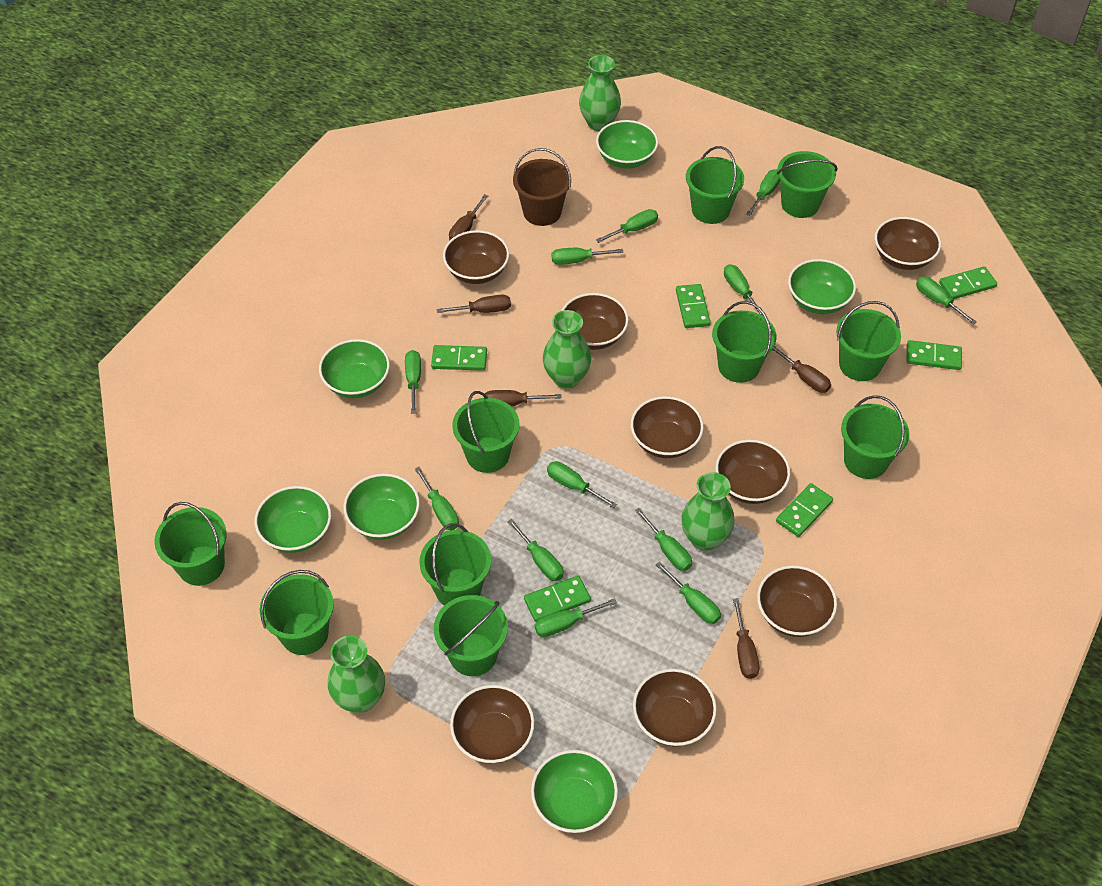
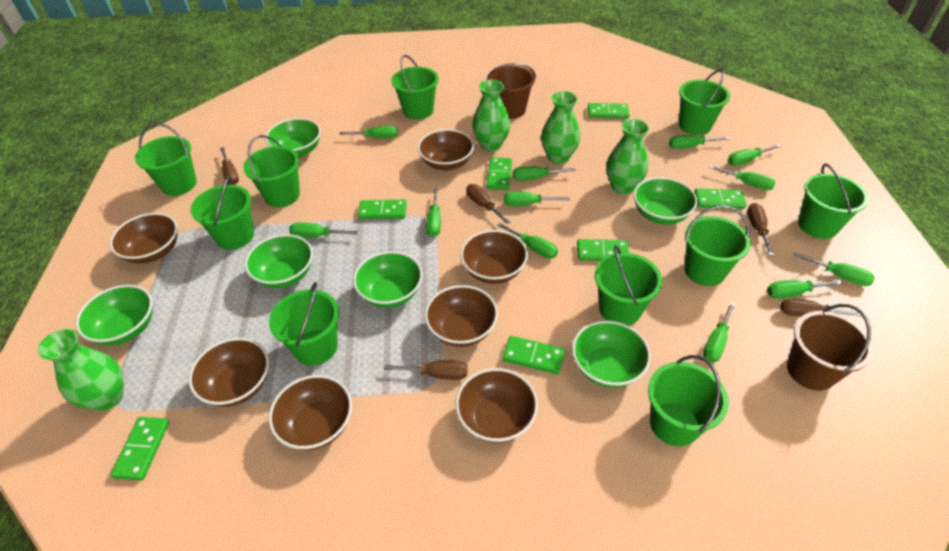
brown bowl: [443,230,509,284] [450,685,535,764] [561,293,629,350] [631,396,704,458] [633,669,717,746] [716,440,790,504] [757,565,837,637] [875,217,941,270] = 8 -> [110,213,178,264] [188,338,269,407] [269,375,352,450] [417,129,474,170] [425,285,498,347] [455,368,538,443] [460,230,528,284] = 7
brown bucket: [513,148,571,226] = 1 -> [487,63,536,119] [787,304,874,391] = 2
green domino: [431,345,487,371] [524,575,591,622] [676,284,711,328] [776,483,833,537] [906,340,962,370] [939,266,997,299] = 6 -> [110,417,169,481] [358,200,407,219] [487,157,512,190] [502,336,565,374] [577,239,629,261] [588,103,630,119] [694,188,747,209] = 7

